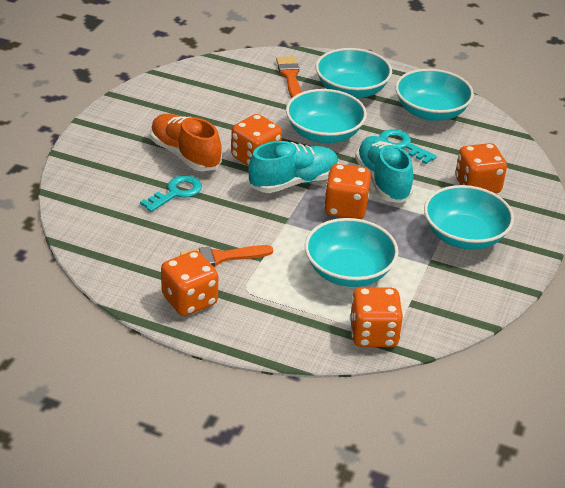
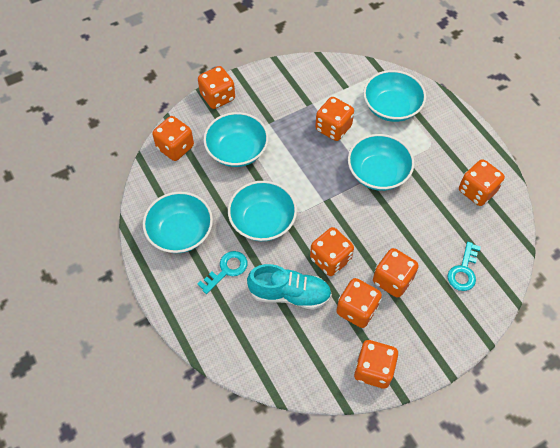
orange brush: [180,245,273,267] [276,56,301,98] = 2 -> none = 0
orange dice: [161,251,218,316] [231,114,282,166] [324,164,371,219] [350,287,403,347] [455,143,507,193] = 5 -> [152,116,194,161] [198,66,235,109] [310,227,354,276] [315,97,354,141] [336,278,382,328] [354,340,398,388] [373,248,419,298] [459,159,505,206] = 8
orange shoe: [150,114,222,171] = 1 -> none = 0
turquoise shoe: [248,141,339,193] [355,136,414,203] = 2 -> [247,264,332,310] = 1

